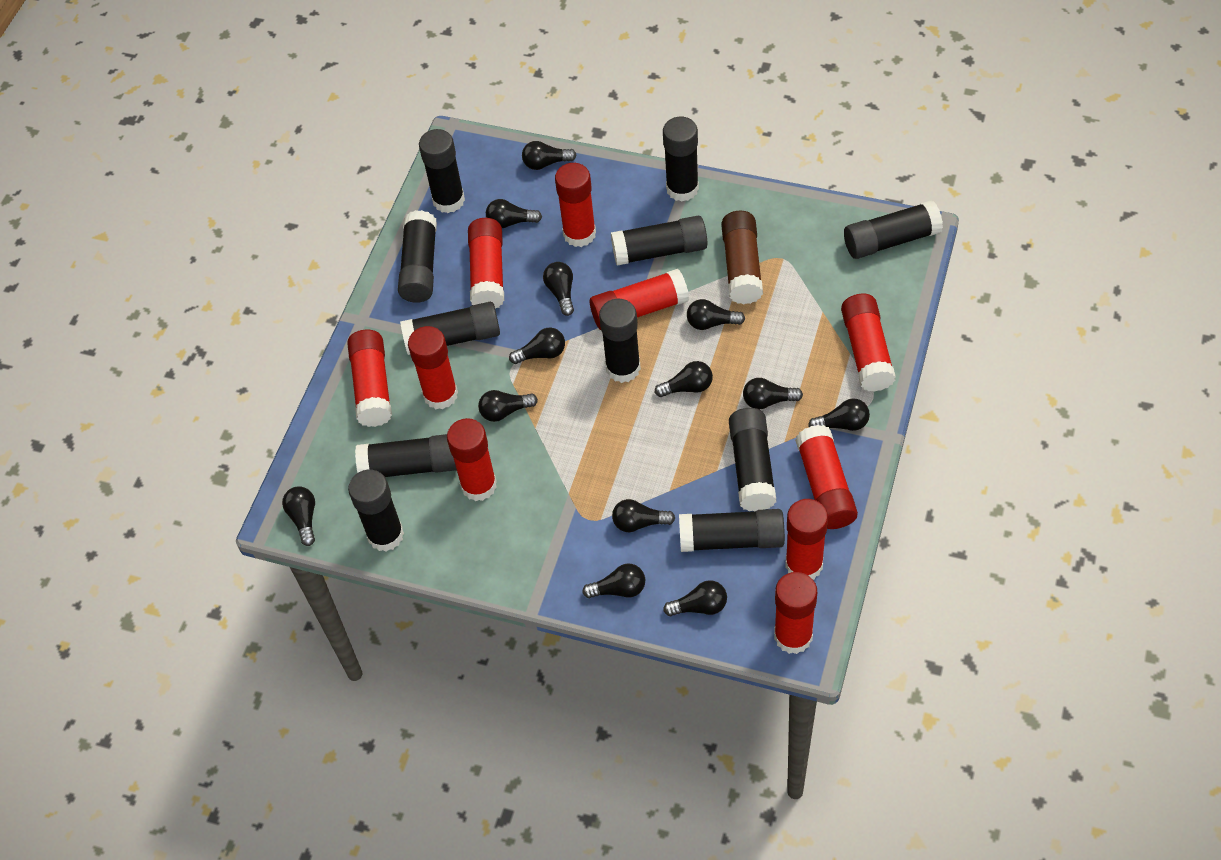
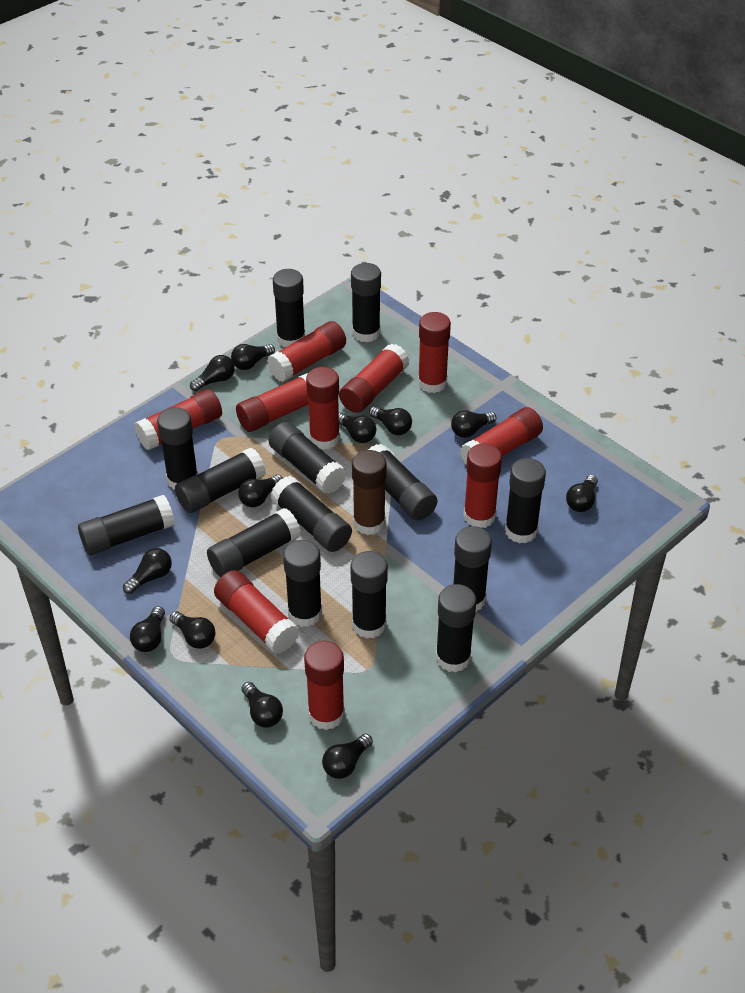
black glue stick: [348,470,404,551] [355,434,457,477] [398,210,437,303] [400,302,500,355] [419,129,465,213] [599,299,641,383] [611,216,708,265] [663,117,699,202] [679,509,785,552] [729,408,777,511] [844,200,943,259] = 11 -> [78,495,175,555] [157,407,198,490] [175,448,266,513] [207,508,301,577] [269,422,347,494] [271,476,352,552] [273,269,305,347] [283,540,322,627] [351,263,381,342] [351,551,388,639] [368,444,437,521] [436,584,476,672] [454,526,492,612] [505,458,546,543] = 14
black light bulb: [282,487,315,546] [478,390,538,422] [486,199,542,228] [509,327,565,364] [522,141,577,170] [543,262,574,316] [582,563,645,598] [612,499,675,532] [655,361,713,397] [663,580,727,616] [687,299,745,330] [743,378,803,409] [808,398,870,431] = 13 -> [123,548,172,594] [130,606,165,652] [169,611,215,649] [190,355,235,391] [231,344,275,370] [238,475,283,507] [242,682,283,727] [322,734,373,779] [339,413,377,443] [369,406,412,435] [451,410,497,438] [566,475,598,512] = 12

